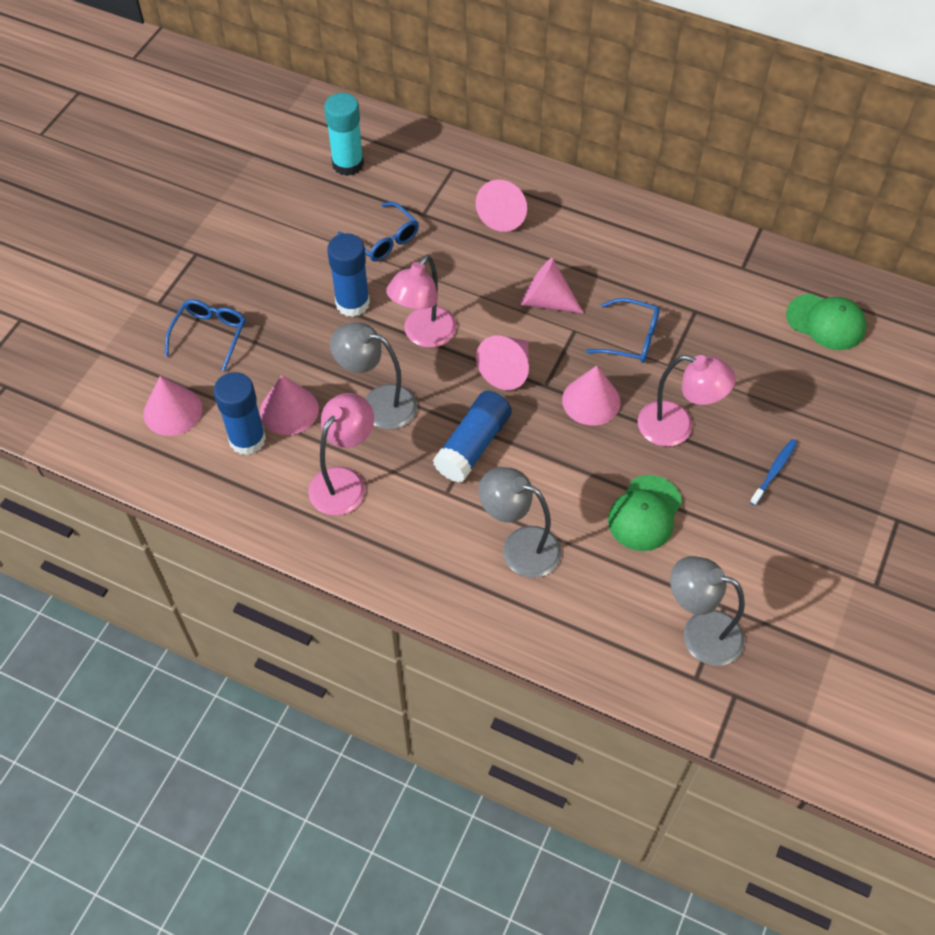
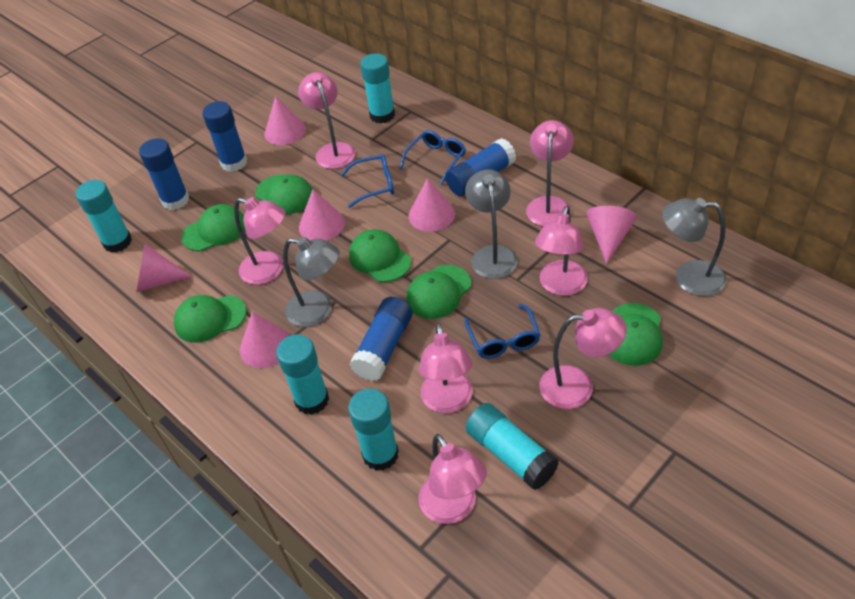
blue glue stick: [213,372,266,455] [327,233,370,317] [433,391,512,483] = 3 -> [139,139,189,210] [202,101,247,172] [350,297,412,381] [445,138,516,196] = 4
blue toothbrush: [750,439,797,506] = 1 -> none = 0
green cap: [608,475,682,551] [786,294,866,350] = 2 -> [174,295,246,343] [181,204,245,251] [255,174,312,215] [349,229,412,282] [406,265,471,319] [608,303,663,366] = 6
pink lamp: [308,393,374,516] [386,255,457,348] [638,355,736,446] = 3 -> [234,197,286,285] [298,72,355,169] [418,434,487,524] [419,323,473,413] [526,120,574,226] [535,206,588,296] [539,308,627,409] = 7
turquoise glue stick: [324,93,364,176] = 1 -> [76,180,132,252] [276,334,329,415] [348,389,399,471] [360,53,395,124] [465,403,559,490] = 5

